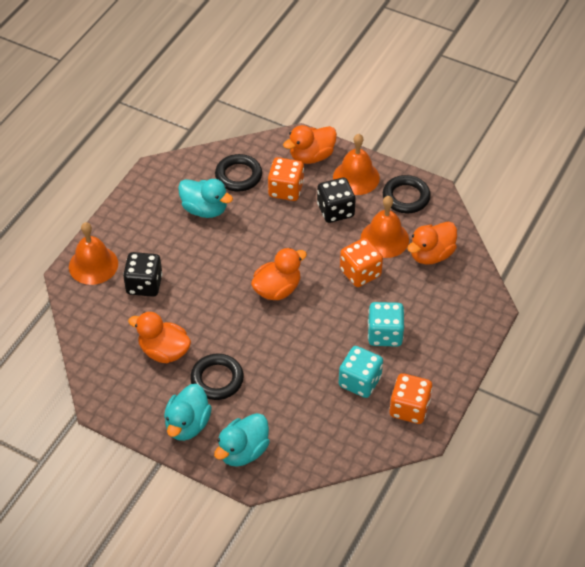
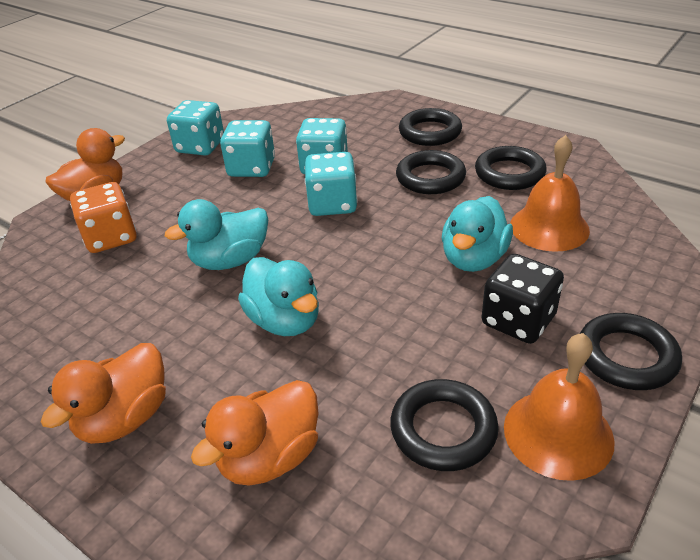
black dice: [123,252,163,297] [317,178,356,223] = 2 -> [481,254,564,344] = 1
black ring: [190,354,244,400] [215,154,262,192] [383,175,431,213] = 3 -> [390,379,499,471] [396,150,466,194] [399,108,462,146] [475,146,547,190] [580,313,682,390] = 5
orange bell: [69,222,118,285] [333,134,380,195] [361,196,409,258] = 3 -> [504,333,615,481] [510,135,590,252] = 2
orange dice: [268,157,304,201] [340,238,383,287] [389,373,432,424] = 3 -> [70,182,137,253] = 1
orange duck: [128,312,191,363] [251,248,307,300] [283,125,337,164] [407,222,457,265] = 4 -> [41,343,166,444] [45,128,125,201] [191,380,319,486] = 3
turquoise dice: [339,346,383,398] [368,302,404,347] = 2 -> [167,100,224,156] [220,120,275,177] [296,118,348,174] [305,152,357,216] = 4

